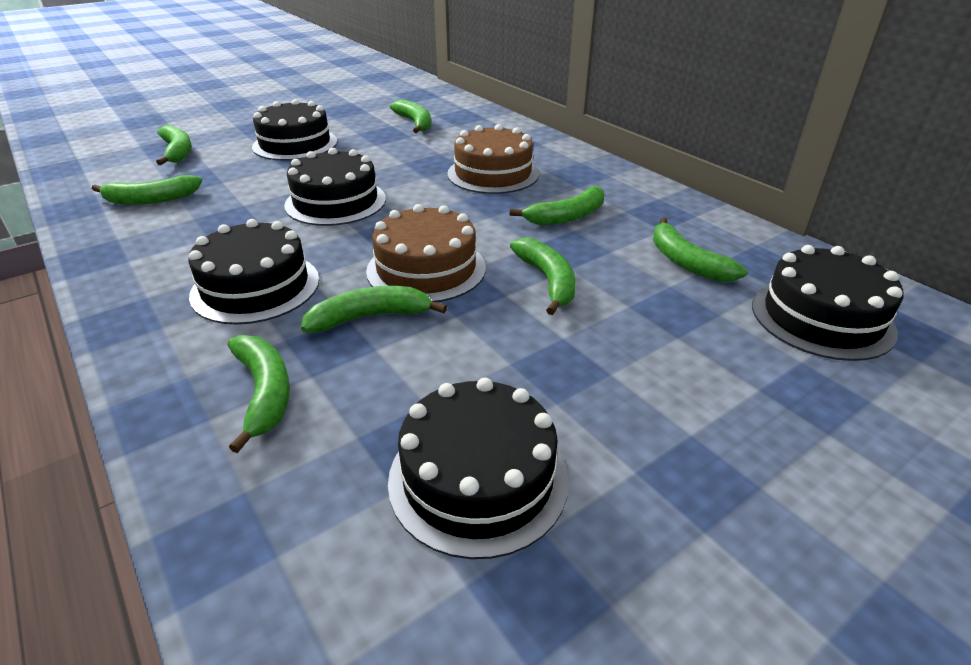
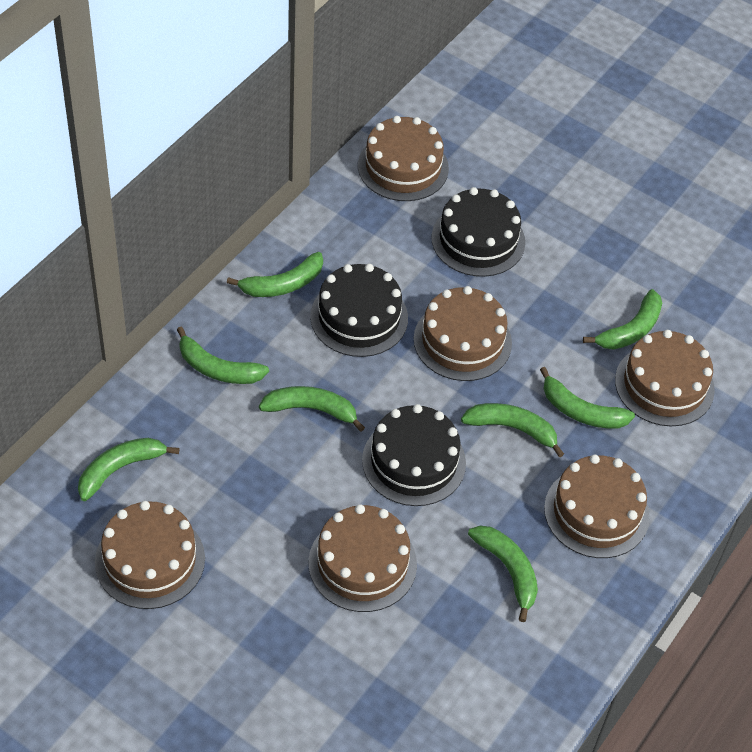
black cake: [188,219,319,325] [252,99,338,161] [284,148,386,226] [388,377,569,559] [752,245,903,361] = 5 -> [310,264,408,357] [362,404,466,506] [432,187,525,277] = 3
brown cake: [366,204,486,302] [447,124,539,194] = 2 -> [95,501,205,609] [309,504,417,612] [358,116,449,201] [414,286,512,381] [544,454,650,558] [615,330,715,426] = 6

